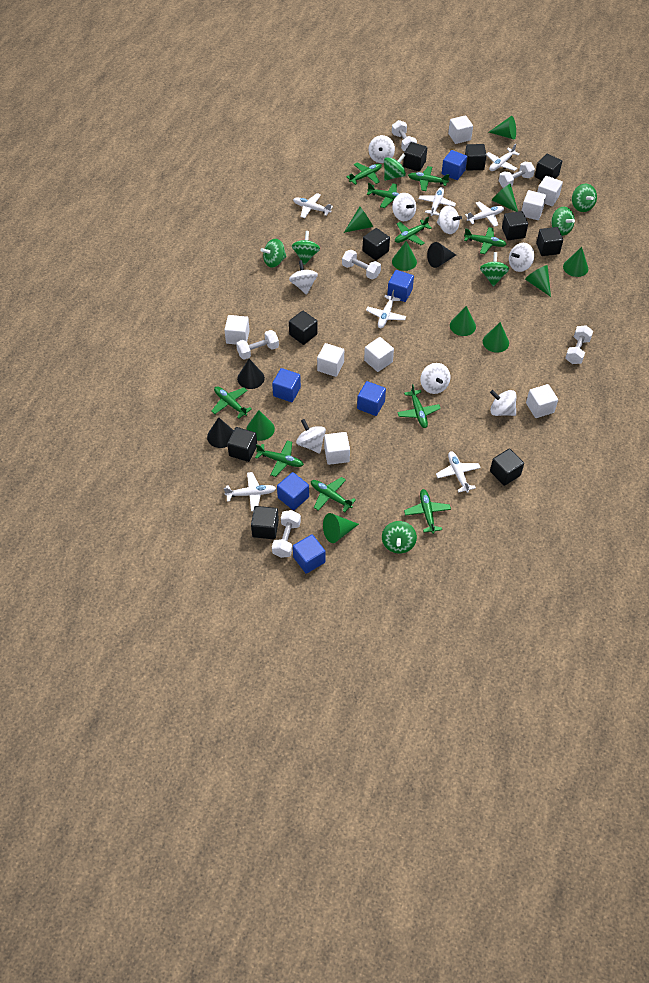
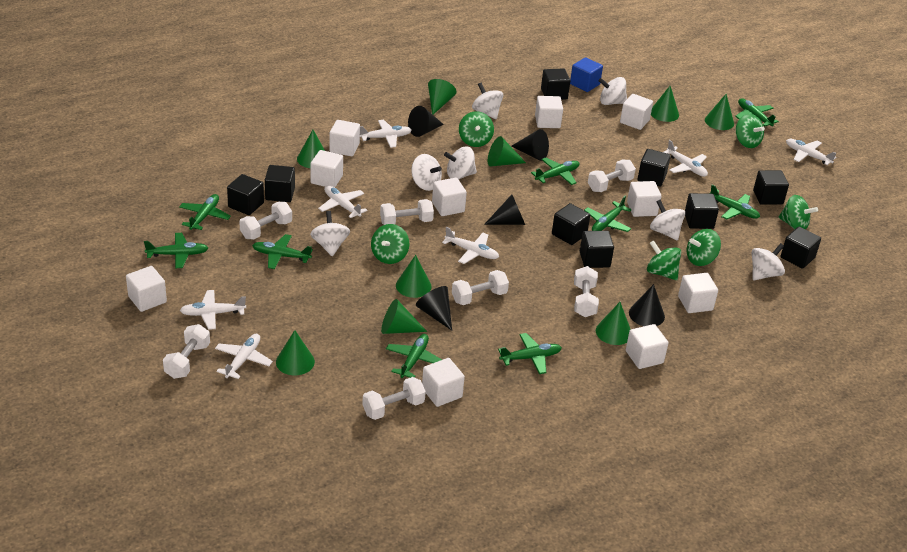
black cone: [207,417,234,448] [237,359,265,389] [427,242,456,268] = 3 -> [408,106,444,137] [416,286,452,331] [484,194,525,225] [512,129,549,161] [629,284,665,326] = 5
black cube: [227,427,257,462] [251,506,279,539] [289,310,318,345] [362,228,390,260] [403,142,427,172] [465,144,487,171] [490,448,524,486] [502,211,528,240] [535,154,562,180] [536,227,563,256] = 10 -> [227,174,264,215] [265,165,295,202] [541,68,570,100] [552,203,590,245] [580,231,614,268] [638,149,671,187] [685,193,719,229] [753,170,789,205] [780,227,821,269] = 9
blue cube: [272,368,301,402] [277,472,309,510] [293,534,326,574] [357,381,386,416] [387,270,414,302] [442,150,467,180] = 6 -> [570,57,603,92] = 1
green cone: [247,410,275,441] [323,513,359,543] [344,206,373,233] [392,241,417,271] [450,306,476,336] [483,322,509,353] [489,116,516,139] [492,184,518,212] [525,265,551,297] [563,247,588,277] = 10 -> [276,330,315,375] [297,130,325,168] [381,299,427,334] [396,255,431,298] [428,79,457,115] [488,136,526,166] [596,302,631,345] [651,86,679,122] [705,94,734,130] = 9
green plane: [212,386,252,419] [255,440,304,477] [311,477,356,512] [346,163,382,185] [367,183,399,208] [395,217,432,245] [397,384,441,428] [404,489,451,534] [408,166,450,191] [464,227,507,254] = 10 -> [144,233,208,268] [179,194,231,230] [252,234,313,269] [386,334,442,378] [498,333,562,374] [531,157,579,185] [584,196,632,232] [709,184,760,220] [735,98,779,126] = 9
green spinning top: [261,239,287,268] [292,231,320,265] [382,521,417,554] [384,154,406,181] [480,252,509,287] [551,207,575,236] [572,183,597,212] = 7 -> [371,224,409,264] [459,111,494,147] [647,240,681,280] [686,229,721,266] [736,114,765,148] [779,195,818,230] = 6
white cube: [224,315,250,344] [317,343,344,377] [324,432,350,465] [364,337,394,372] [448,115,473,144] [522,190,546,220] [526,384,558,418] [537,176,563,206] = 8 -> [126,266,167,312] [310,150,343,188] [329,120,360,156] [422,358,465,407] [432,178,467,216] [535,96,563,128] [620,94,653,130] [626,324,669,369] [627,181,662,217] [678,273,718,313] = 10
white dumbbell: [236,330,279,360] [272,510,301,558] [342,250,381,279] [392,120,417,151] [499,162,535,188] [565,325,593,364] = 6 -> [163,324,210,379] [239,202,292,240] [362,377,426,420] [380,199,434,225] [452,270,509,305] [574,266,599,317] [588,160,636,192] = 7
white spinning top: [289,260,318,295] [296,419,326,454] [368,135,395,163] [392,193,416,221] [420,363,450,394] [437,206,462,234] [490,390,517,416] [509,243,534,272] = 8 -> [310,211,350,256] [411,154,442,191] [444,146,477,180] [472,83,503,119] [598,77,627,105] [650,199,685,241] [752,243,785,280] = 7

